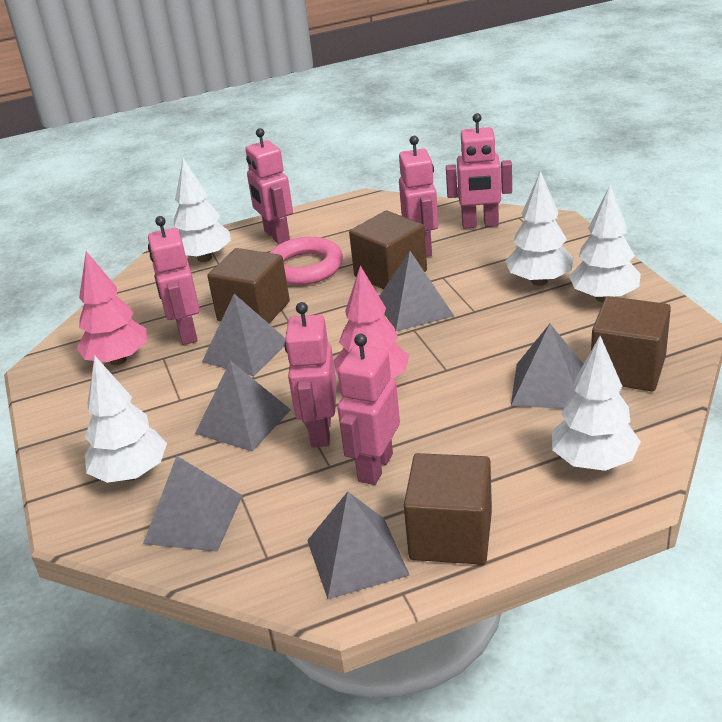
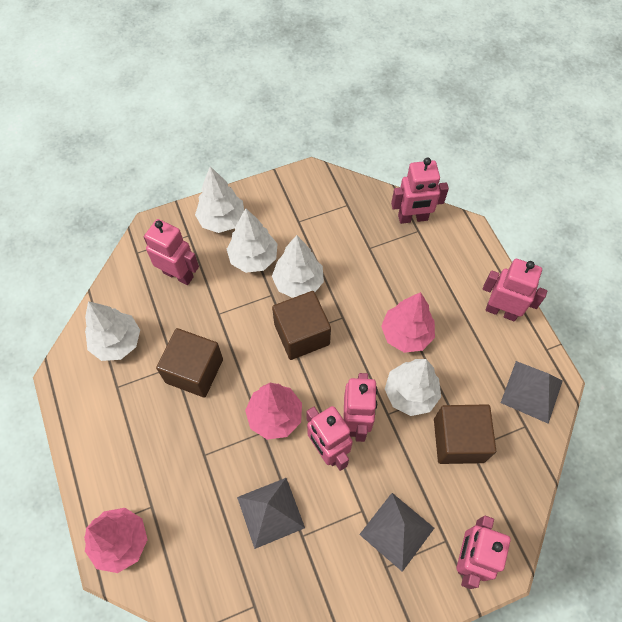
brown cube: [207,248,290,324] [349,211,427,289] [404,453,492,565] [591,296,671,391] = 4 -> [156,328,223,398] [272,291,331,360] [434,404,496,464] = 3
grey pyramid: [143,456,243,552] [195,361,291,452] [202,294,286,376] [307,492,410,599] [379,251,454,331] [511,324,583,409] = 6 -> [237,478,305,549] [359,493,434,572] [501,361,563,424] = 3
pink ring: [270,237,343,285] = 1 -> none = 0
pink tree: [76,251,147,365] [334,265,409,378] = 2 -> [84,508,148,573] [245,383,302,440] [381,292,435,353] = 3

